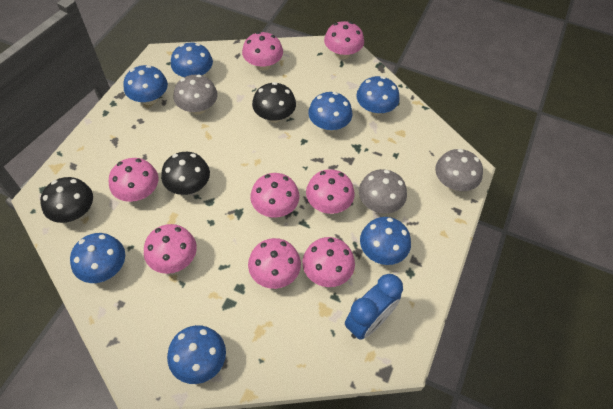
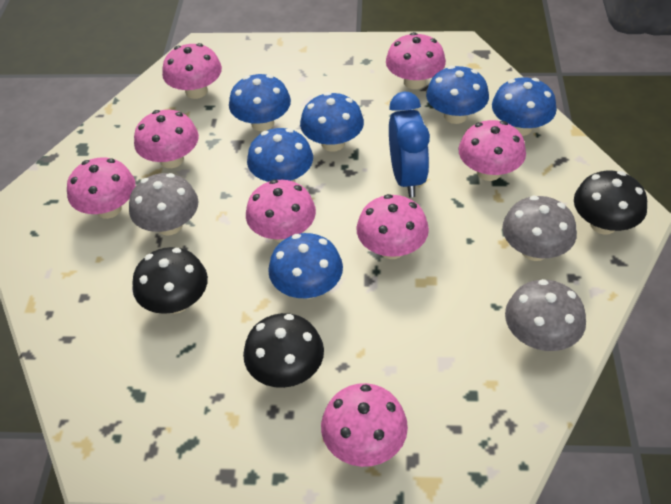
blue mushroom: [70,233,125,283] [123,65,168,105] [167,325,226,384] [171,43,213,77] [308,92,353,132] [356,76,400,116] [360,217,411,265] = 7 -> [229,74,291,131] [247,128,313,182] [268,233,343,299] [300,92,364,152] [426,66,489,124] [492,77,557,136] = 6

